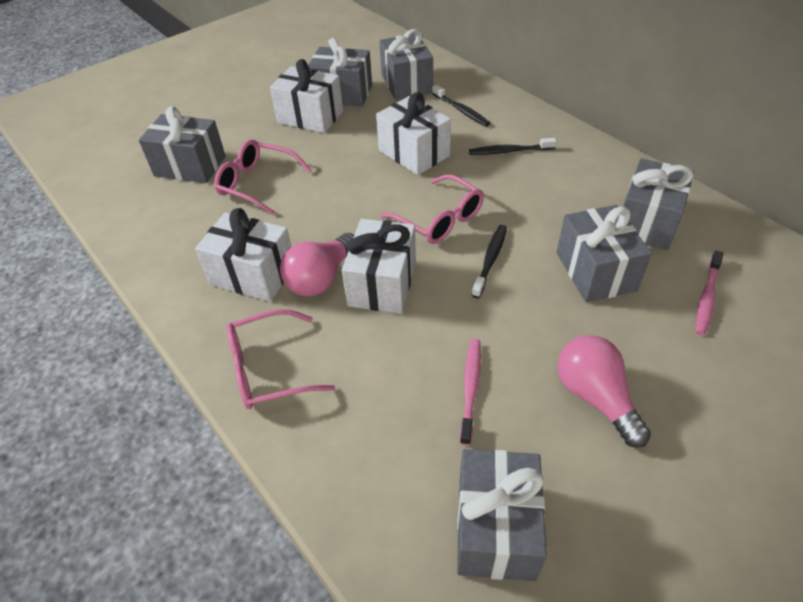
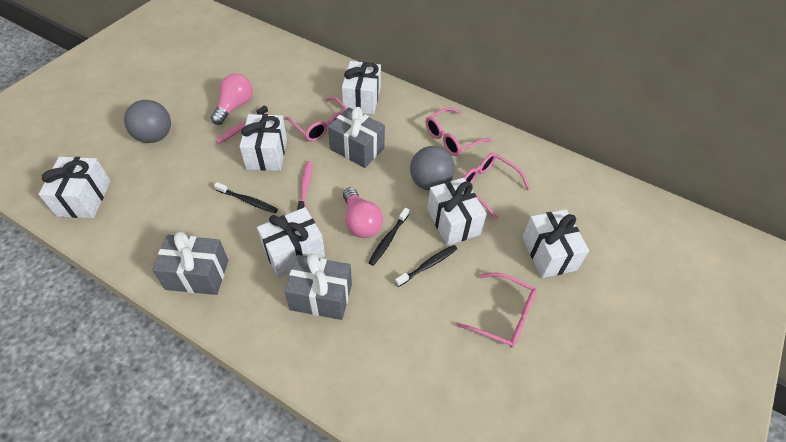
grey ball: none = 0 -> [124,100,171,143] [410,146,455,191] = 2
grey gift: [139,106,226,183] [308,38,372,107] [379,29,433,100] [457,449,547,581] [557,205,652,302] [623,158,694,250] = 6 -> [152,232,228,295] [284,253,352,320] [328,107,385,168] = 3
pink glasses: [214,139,312,216] [227,309,335,409] [380,174,484,244] = 3 -> [285,97,347,142] [425,107,492,156] [456,272,536,348] [463,153,530,220] = 4
white gift: [195,208,292,302] [270,59,343,133] [342,219,416,314] [376,92,451,175] = 4 -> [39,157,110,218] [239,114,287,171] [257,207,325,277] [342,61,381,114] [427,178,487,246] [522,209,589,278] = 6

